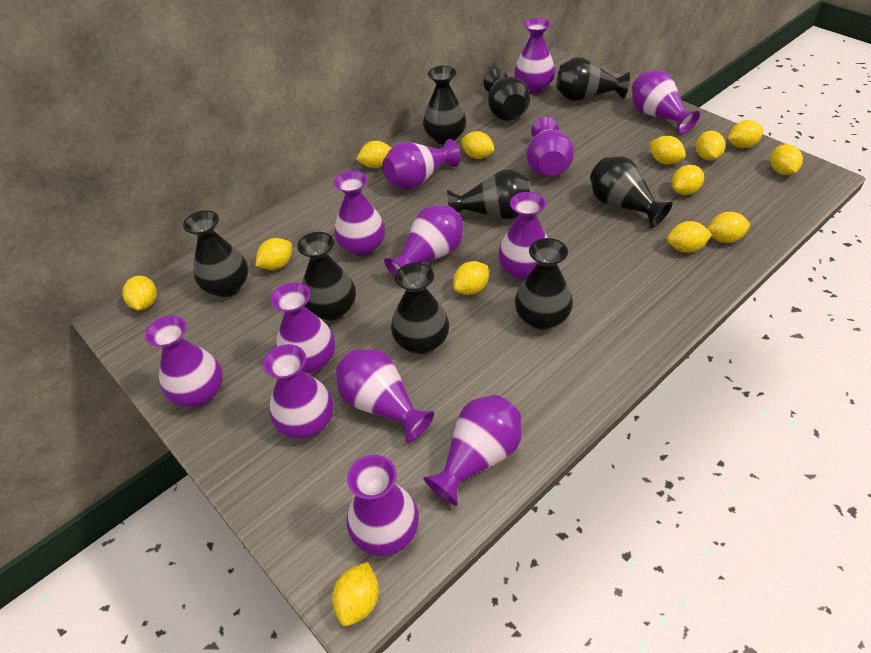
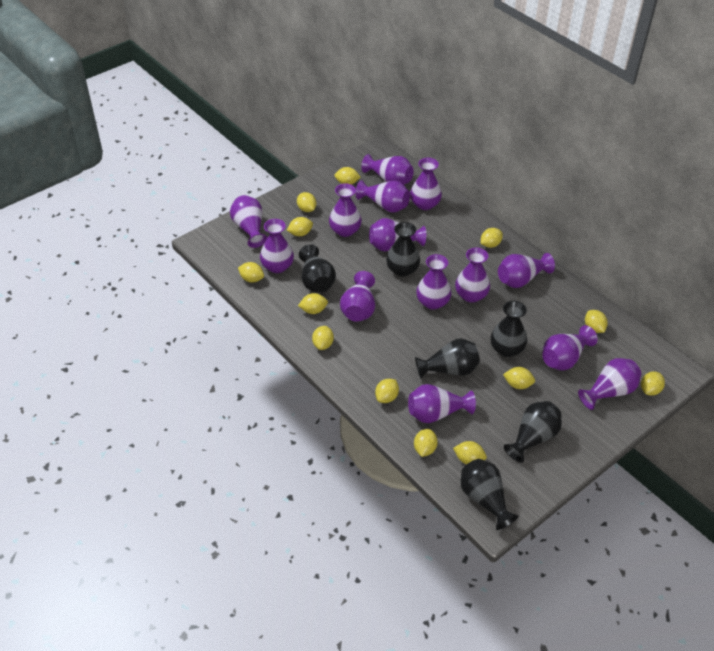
black vase: [183,210,248,297] [297,232,356,321] [391,263,449,354] [423,66,466,145] [447,169,530,219] [484,69,530,121] [515,238,573,330] [556,57,630,101] [590,156,673,228] = 9 -> [299,244,336,292] [386,222,420,277] [415,338,480,379] [461,459,519,530] [490,301,527,357] [504,401,562,463] = 6
purple vase: [145,316,223,407] [263,344,334,439] [271,282,335,373] [334,171,385,256] [336,349,434,443] [347,455,419,556] [382,139,460,190] [384,205,463,277] [423,395,522,506] [498,192,548,281] [514,18,555,94] [527,117,574,177] [632,70,700,135] = 13 -> [230,195,267,248] [260,219,294,273] [329,183,362,237] [340,271,375,322] [355,180,410,213] [361,154,414,185] [369,218,426,251] [408,384,476,423] [410,158,442,210] [416,254,452,310] [455,248,490,303] [498,253,555,288] [542,325,598,371] [578,358,641,410] = 14

